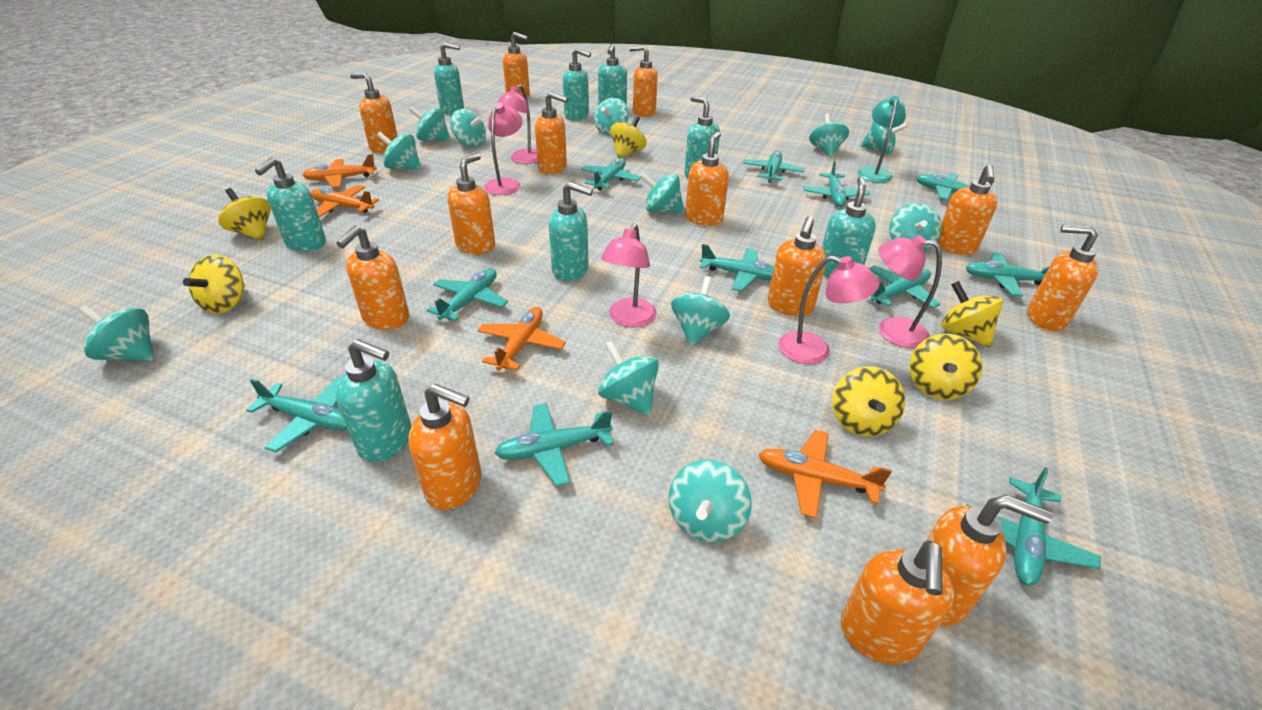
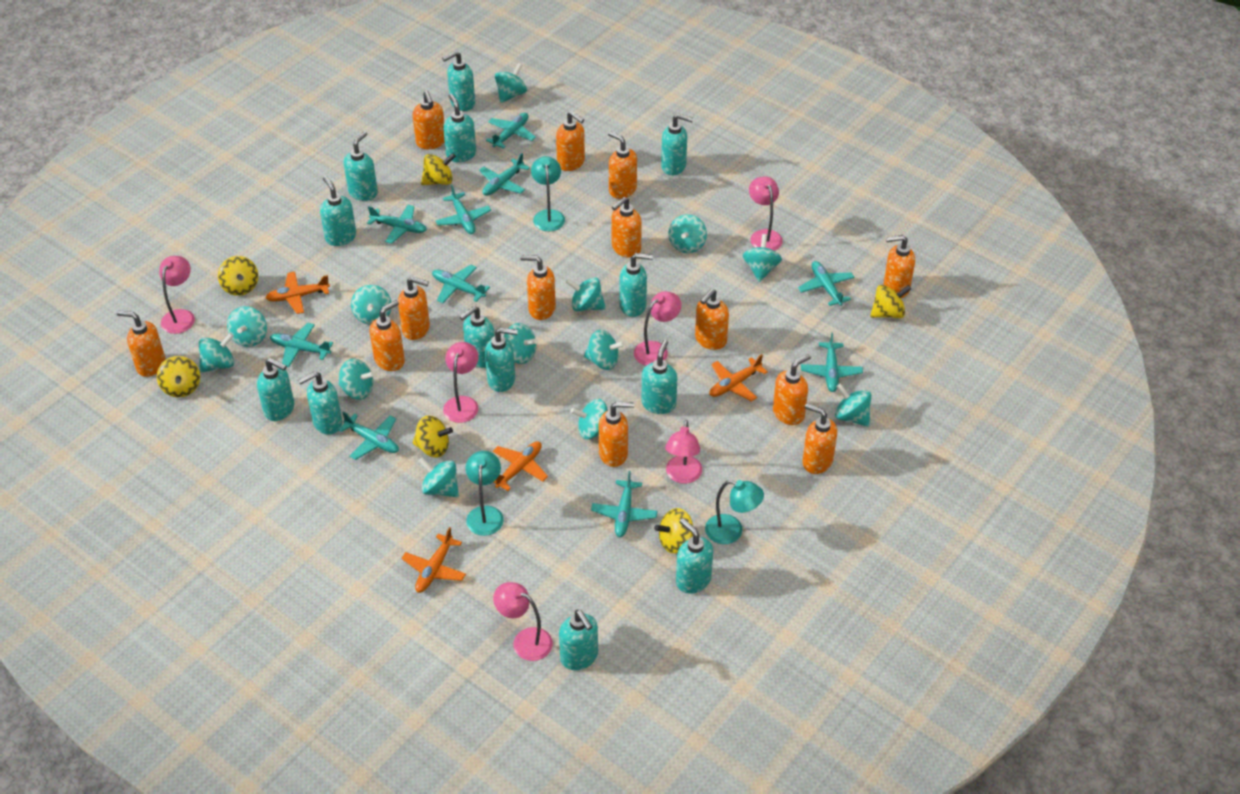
pink lamp: [484,103,522,195] [497,84,537,164] [601,223,657,327] [778,256,880,364] [878,235,942,348] = 5 -> [159,256,195,334] [443,342,479,423] [493,582,553,661] [634,291,682,366] [665,420,702,484] [749,176,783,251] = 6
turquoise lamp: [858,96,906,183] = 1 -> [465,451,504,536] [531,156,565,231] [705,480,764,544] = 3
turquoise plane: [246,377,348,452] [427,268,508,321] [494,403,614,487] [581,158,641,190] [700,244,774,292] [743,151,805,183] [803,160,870,207] [869,265,941,308] [916,173,994,200] [966,252,1049,297] [966,467,1101,586] = 11 -> [270,323,333,367] [338,411,399,460] [367,205,427,244] [432,265,490,303] [435,185,491,234] [479,153,530,196] [486,113,536,149] [591,471,658,537] [798,261,854,306] [801,332,863,392] = 10
turquoise soap dispenser: [255,157,326,251] [336,339,411,462] [434,42,464,115] [549,181,593,281] [563,48,591,120] [598,43,627,106] [684,96,720,178] [822,176,876,278] = 8 -> [257,358,294,421] [298,371,342,435] [320,176,356,246] [344,131,378,201] [442,51,475,111] [443,94,476,162] [459,306,495,368] [485,328,518,392] [559,610,598,670] [620,253,653,317] [641,340,677,414] [661,114,693,175] [676,518,713,594] = 13
turquoise spinning top: [79,305,154,361] [377,132,421,170] [409,107,450,141] [450,109,486,147] [594,98,629,135] [598,341,659,415] [640,173,684,213] [669,460,752,542] [671,276,730,346] [809,114,849,157] [860,121,908,154] [889,203,942,251] = 12 -> [199,333,234,373] [227,306,267,347] [338,358,375,400] [351,285,392,325] [419,457,459,497] [495,63,527,103] [504,323,538,364] [566,277,606,311] [571,399,608,439] [584,330,625,370] [668,214,707,253] [743,234,782,282] [835,383,871,427] = 13

